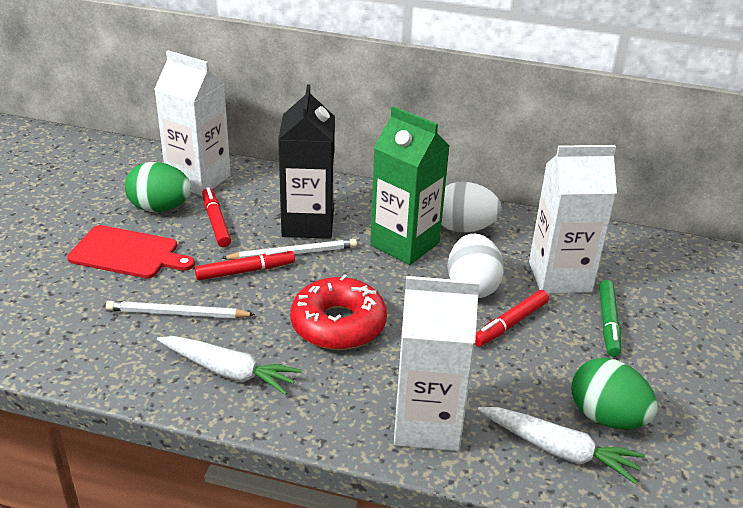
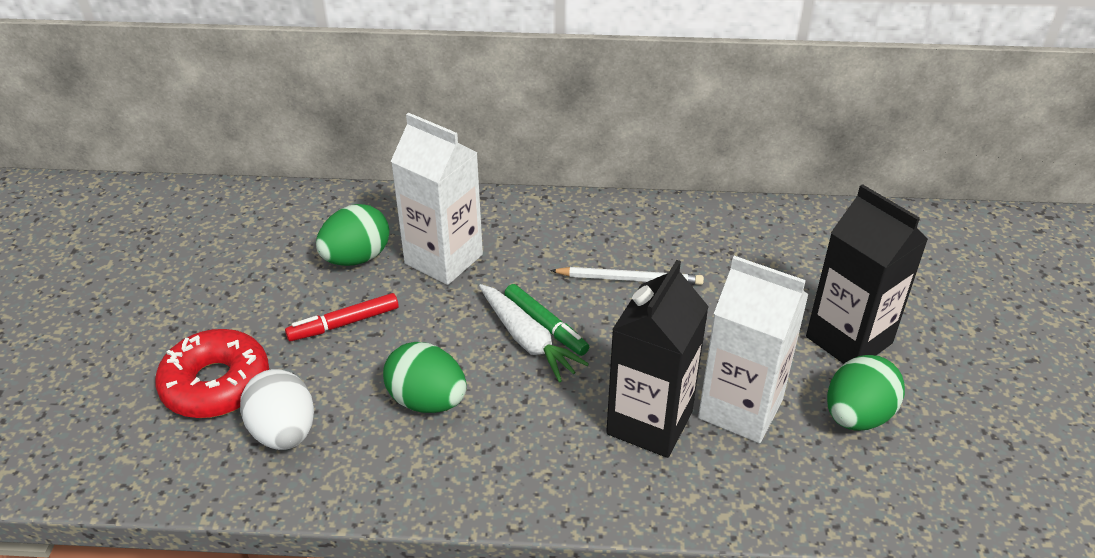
black carton: [278,84,335,239] = 1 -> [606,260,709,458] [806,184,928,364] = 2
green carton: [370,106,449,265] = 1 -> none = 0
green egg: [125,162,192,212] [571,358,658,429] = 2 -> [316,204,389,266] [383,342,467,413] [827,355,905,430] = 3
red cutting board: [67,225,195,278] = 1 -> none = 0
red marker: [195,249,295,280] [202,187,231,247] [475,290,549,347] = 3 -> [285,293,399,341] = 1
white carrot: [157,336,301,395] [478,407,645,484] = 2 -> [479,284,589,383] = 1
white carton: [154,50,231,196] [394,276,480,451] [529,145,617,294] = 3 -> [391,113,483,285] [698,256,809,443] = 2
white egg: [442,182,502,233] [448,234,504,298] = 2 -> [240,369,314,450] = 1
white pencil: [106,301,255,318] [221,239,357,260] = 2 -> [550,267,704,285] = 1

